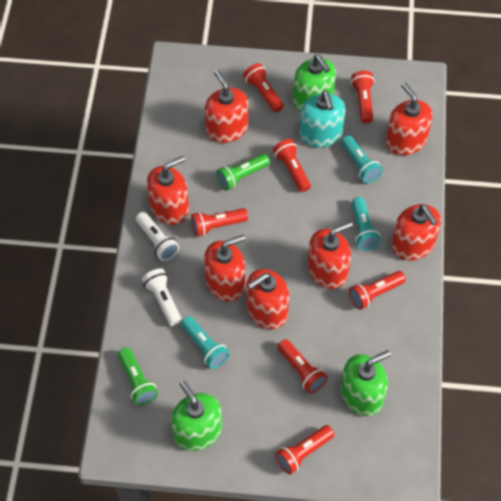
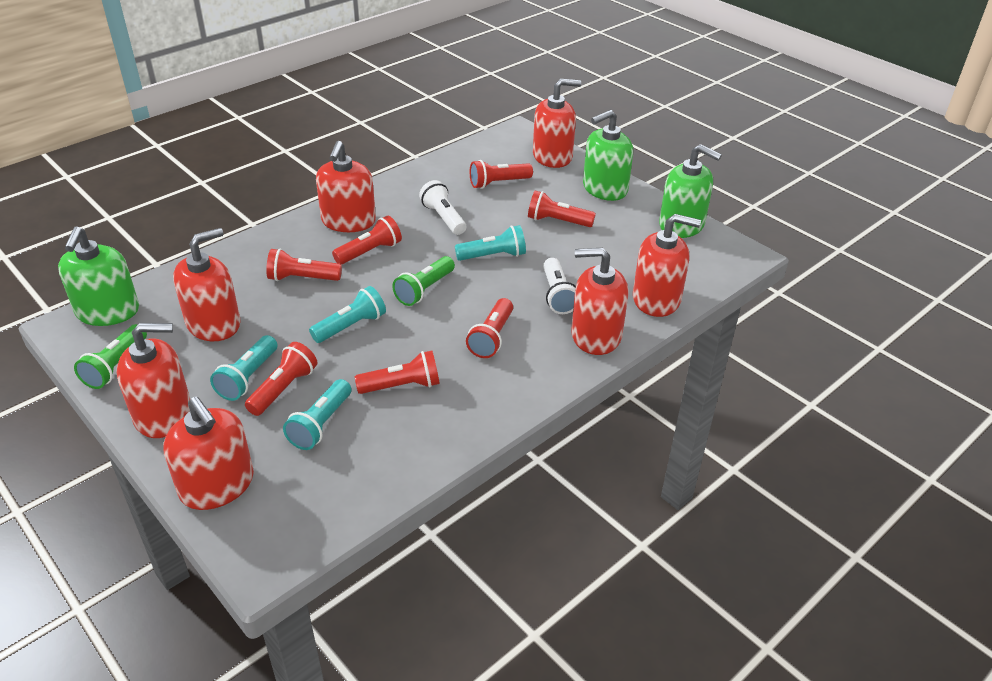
turquoise flashlight: [181,316,230,369] [341,135,383,183] [352,197,381,251] = 3 -> [210,335,277,401] [283,379,351,450] [309,286,386,343] [455,225,526,261] = 4
turquoise soap dispenser: [299,90,346,147] = 1 -> none = 0

